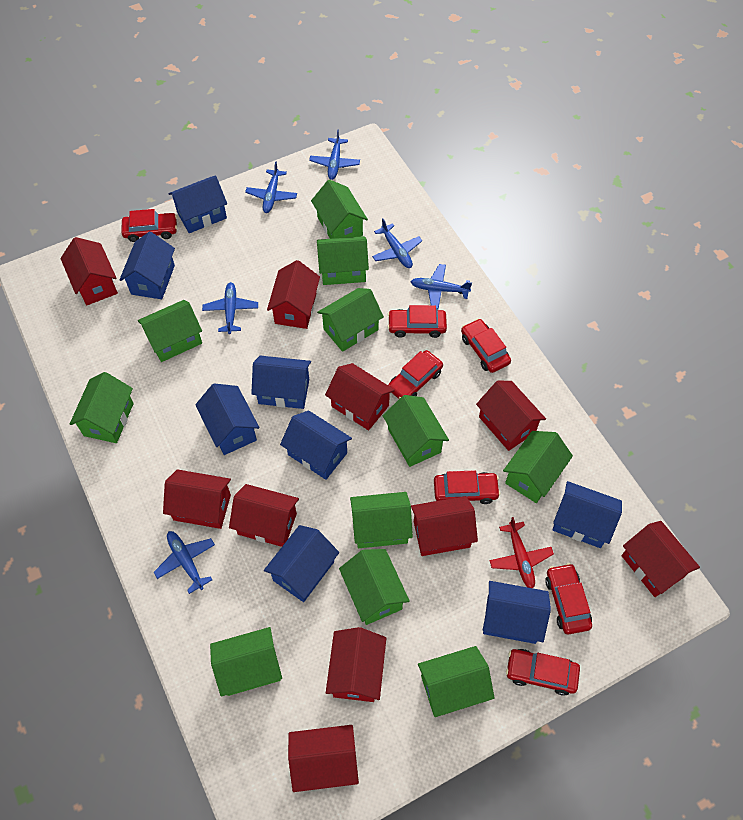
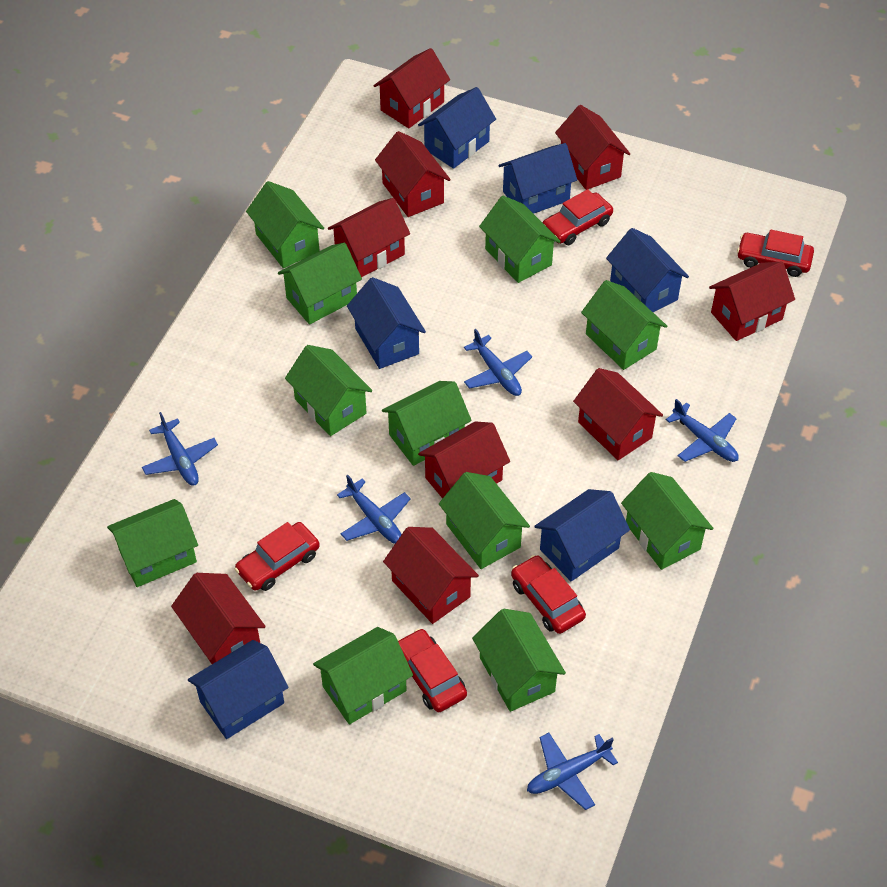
blue house: [120,231,175,299] [168,176,227,233] [195,383,259,455] [251,356,311,409] [264,525,339,602] [280,410,352,480] [483,581,551,644] [552,481,622,548] = 8 -> [188,640,289,739] [347,277,426,369] [418,87,496,169] [498,143,577,214] [534,489,630,581] [606,228,689,312] = 6
blue plane: [154,531,215,594] [202,282,258,334] [245,161,297,213] [309,129,360,180] [372,218,422,268] [411,264,472,309] = 6 -> [142,412,218,486] [337,474,411,544] [464,329,532,396] [527,733,618,810] [666,399,739,462] = 5
red car: [121,209,177,242] [388,305,447,338] [388,350,443,399] [434,470,500,504] [461,319,511,373] [506,649,580,696] [545,563,592,634] = 7 -> [235,522,320,591] [397,628,467,712] [511,555,586,634] [543,189,613,245] [737,230,814,277] = 5
red house: [60,237,118,305] [163,469,231,529] [229,484,299,547] [267,260,320,329] [288,725,359,792] [325,363,395,431] [326,627,386,702] [411,496,478,556] [476,380,546,451] [622,521,700,597] = 10 -> [171,573,266,664] [328,198,410,277] [374,48,450,128] [375,131,451,217] [383,527,479,624] [418,421,510,499] [555,105,630,190] [573,368,663,461] [709,261,795,341] = 9
red plane: [489,517,554,588] = 1 -> none = 0

